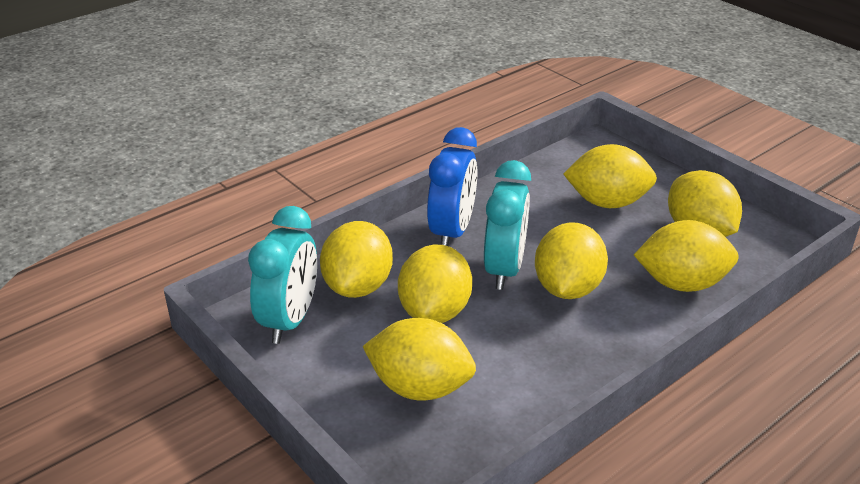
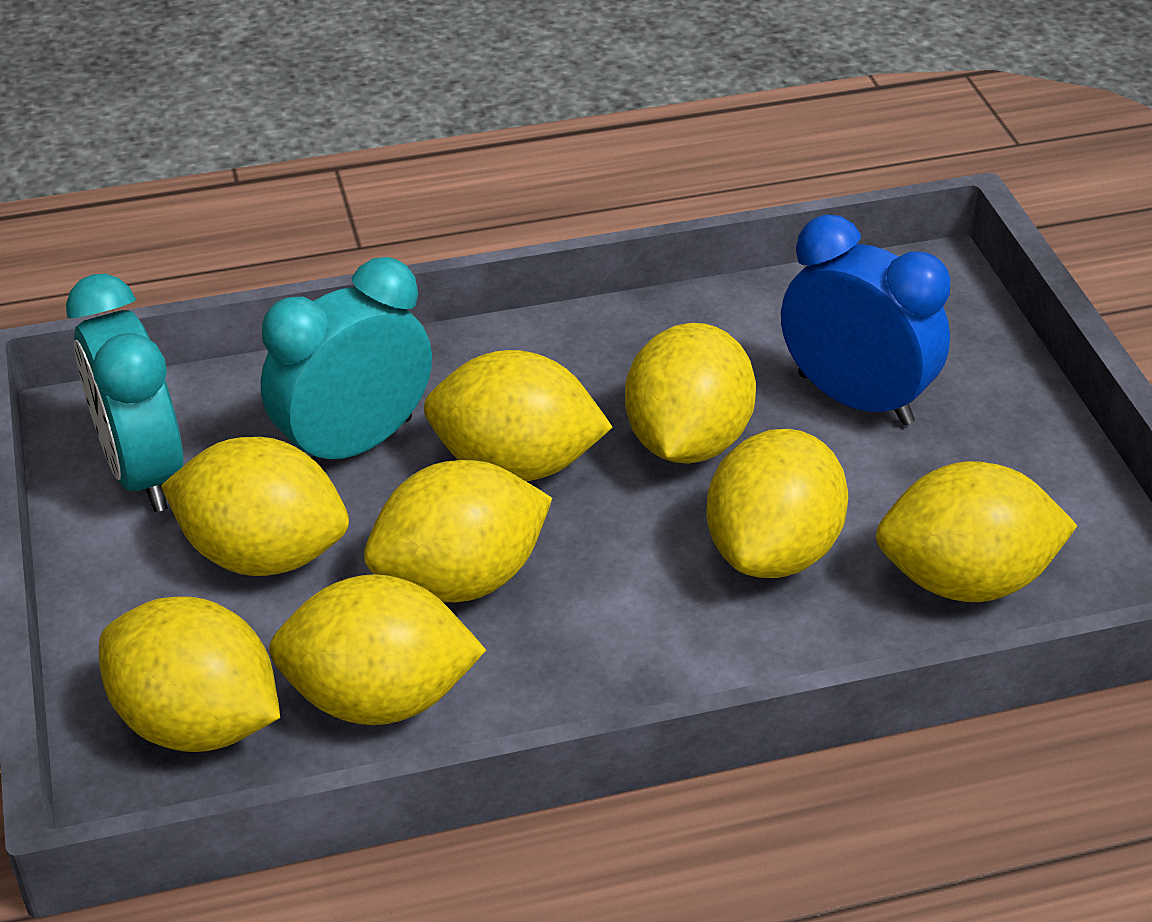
yellow lemon: [320,221,393,298] [363,318,476,400] [398,245,472,323] [535,222,608,299] [563,144,657,208] [634,220,738,292] [668,170,742,237] = 7 -> [99,596,280,752] [161,437,349,576] [269,574,486,725] [364,460,552,602] [424,350,613,481] [625,323,756,464] [706,429,848,578] [876,461,1078,602] = 8

